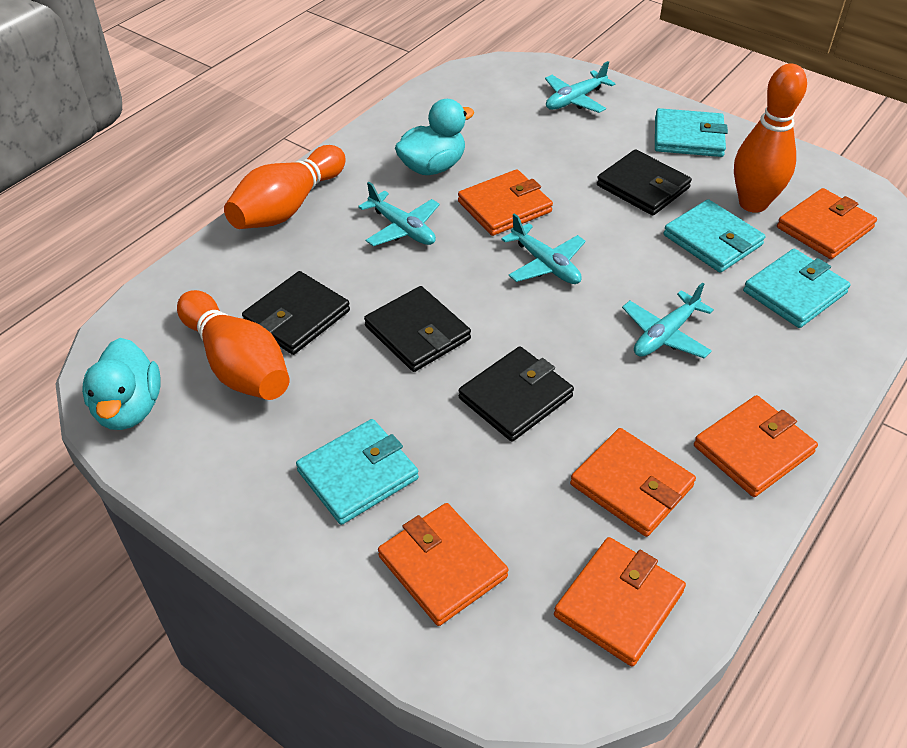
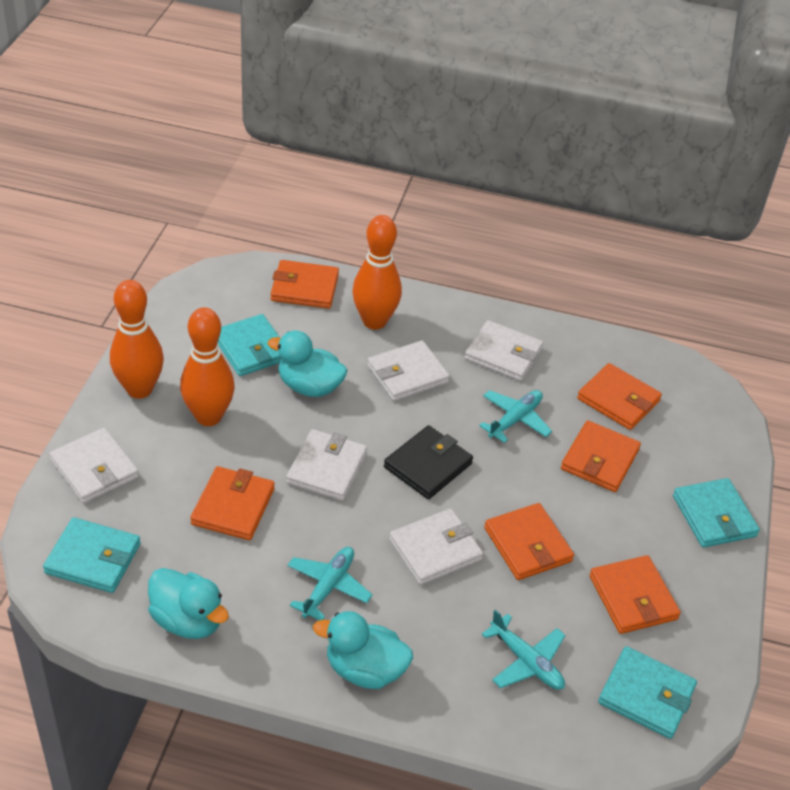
black wallet: [242,271,350,355] [364,286,471,372] [459,346,574,442] [597,149,692,215] = 4 -> [384,425,473,499] = 1
turquoise duck: [82,338,161,430] [395,99,474,175] = 2 -> [148,568,229,639] [268,331,347,397] [313,611,413,689] = 3
turquoise plane: [358,182,440,246] [501,213,586,284] [545,61,615,113] [622,282,714,358] = 4 -> [288,547,372,620] [479,390,552,443] [482,609,566,690] = 3
white wallet: none = 0 -> [49,428,139,503] [286,429,367,501] [367,341,450,401] [389,508,483,585] [464,320,543,381] = 5

